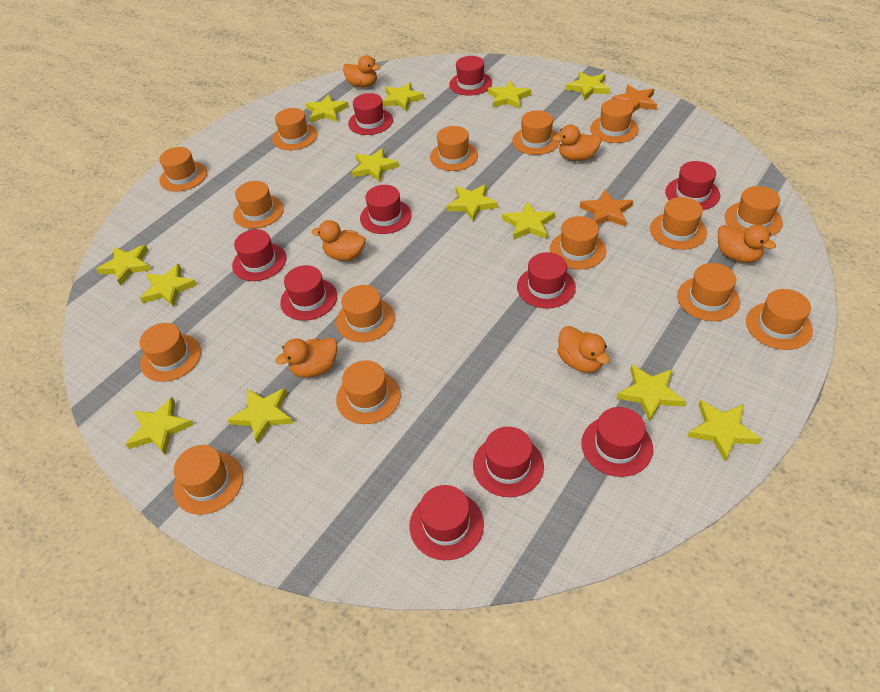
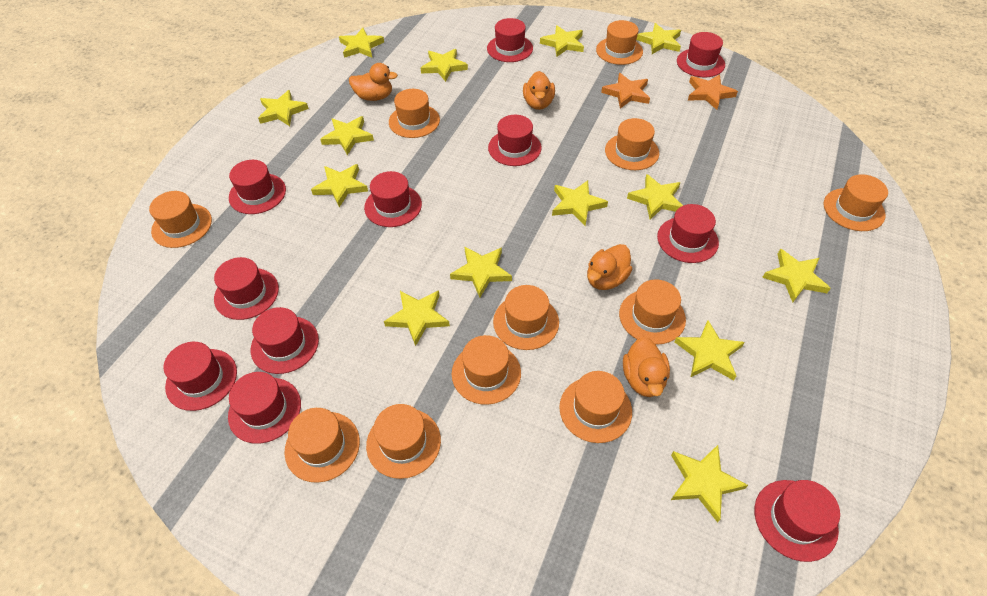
orange duck: [276,338,338,378] [311,220,366,261] [343,55,380,88] [552,125,601,161] [557,326,610,373] [718,225,776,263] = 6 -> [349,63,398,101] [523,71,555,110] [587,244,632,290] [623,337,670,397] = 4
orange hat: [140,323,201,382] [159,147,207,192] [173,445,243,515] [233,181,284,229] [272,108,318,150] [336,285,395,342] [336,360,401,424] [430,126,478,171] [512,110,560,155] [550,216,606,270] [590,99,639,143] [650,197,707,250] [677,263,740,321] [725,186,783,237] [746,289,813,350] = 15 -> [149,191,212,248] [285,408,360,483] [366,404,441,479] [389,89,440,138] [452,335,521,405] [493,285,559,350] [559,371,632,443] [596,20,643,65] [605,118,659,170] [619,279,686,345] [823,174,888,231] = 11
red hat: [232,229,286,281] [280,265,337,321] [348,93,393,135] [360,185,412,234] [410,485,484,560] [449,56,492,96] [473,427,544,497] [517,252,576,308] [581,407,653,477] [665,161,720,210] = 10 -> [163,342,237,411] [214,257,279,320] [228,372,301,444] [229,160,286,214] [251,307,319,374] [364,171,422,227] [487,18,533,62] [488,115,542,166] [657,204,719,263] [677,32,725,77] [754,480,840,562] = 11
yellow star: [97,245,151,286] [126,397,193,455] [140,263,197,307] [228,388,293,444] [305,94,349,123] [352,148,399,182] [382,82,424,111] [446,184,498,221] [488,81,531,109] [502,201,555,240] [566,72,610,101] [616,365,686,422] [687,400,762,462] = 13 -> [258,90,309,126] [311,164,368,207] [320,116,374,155] [339,28,384,58] [384,290,450,346] [421,49,468,82] [450,246,512,298] [540,25,584,57] [552,180,608,226] [627,174,683,219] [636,23,681,54] [671,445,748,523] [675,320,745,381] [762,249,831,303] = 14

